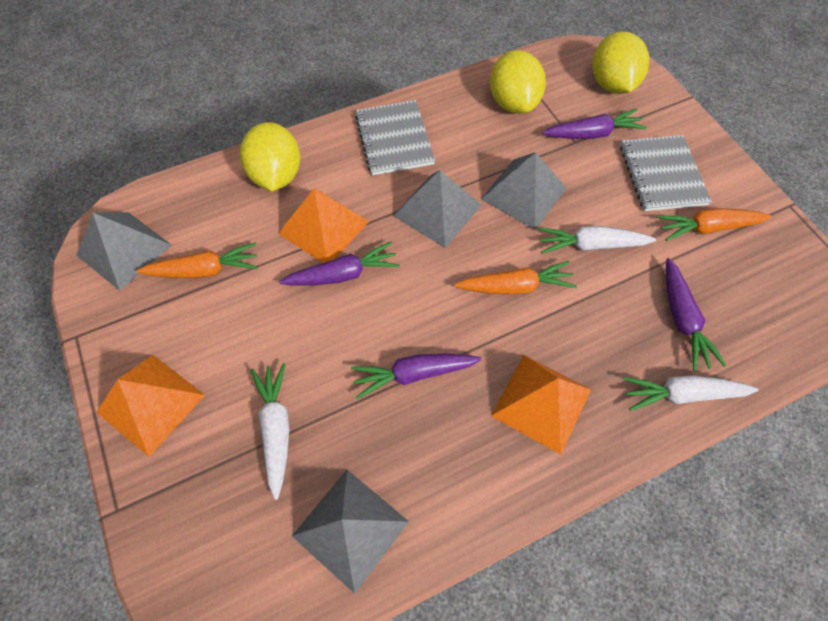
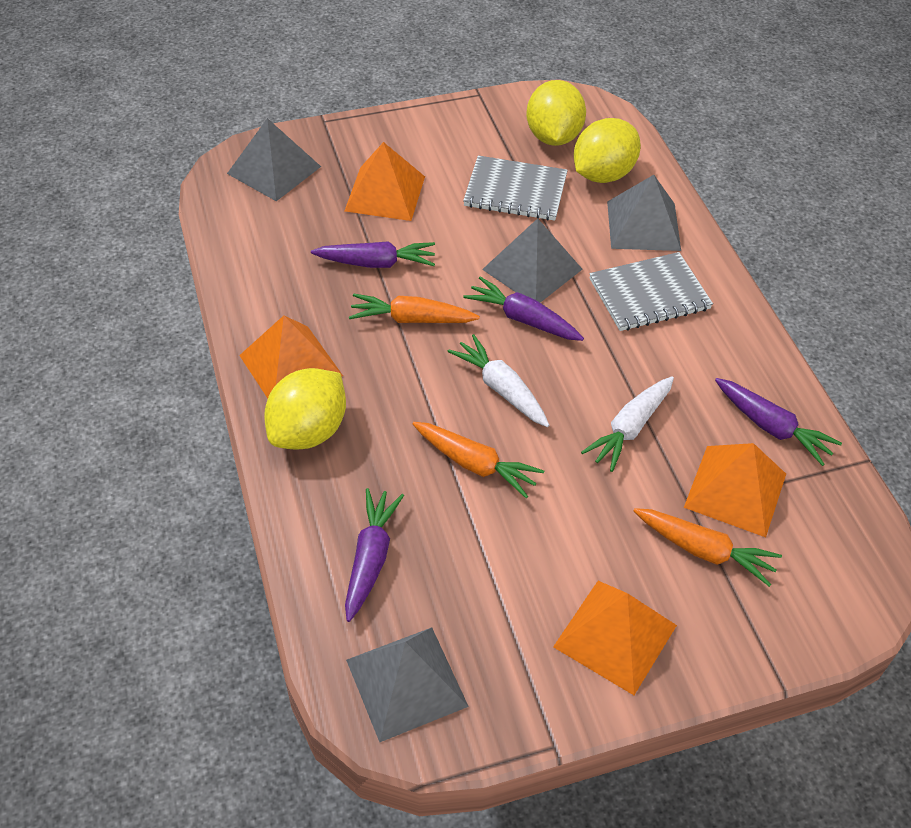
orange pyramid: [96,355,205,457] [278,188,369,263] [491,355,591,454] = 3 -> [239,315,343,398] [345,142,425,221] [553,581,677,695] [684,443,786,537] = 4
white carrot: [251,363,289,500] [538,226,656,254] [623,375,758,411] = 3 -> [447,334,549,427] [581,376,674,472] = 2

